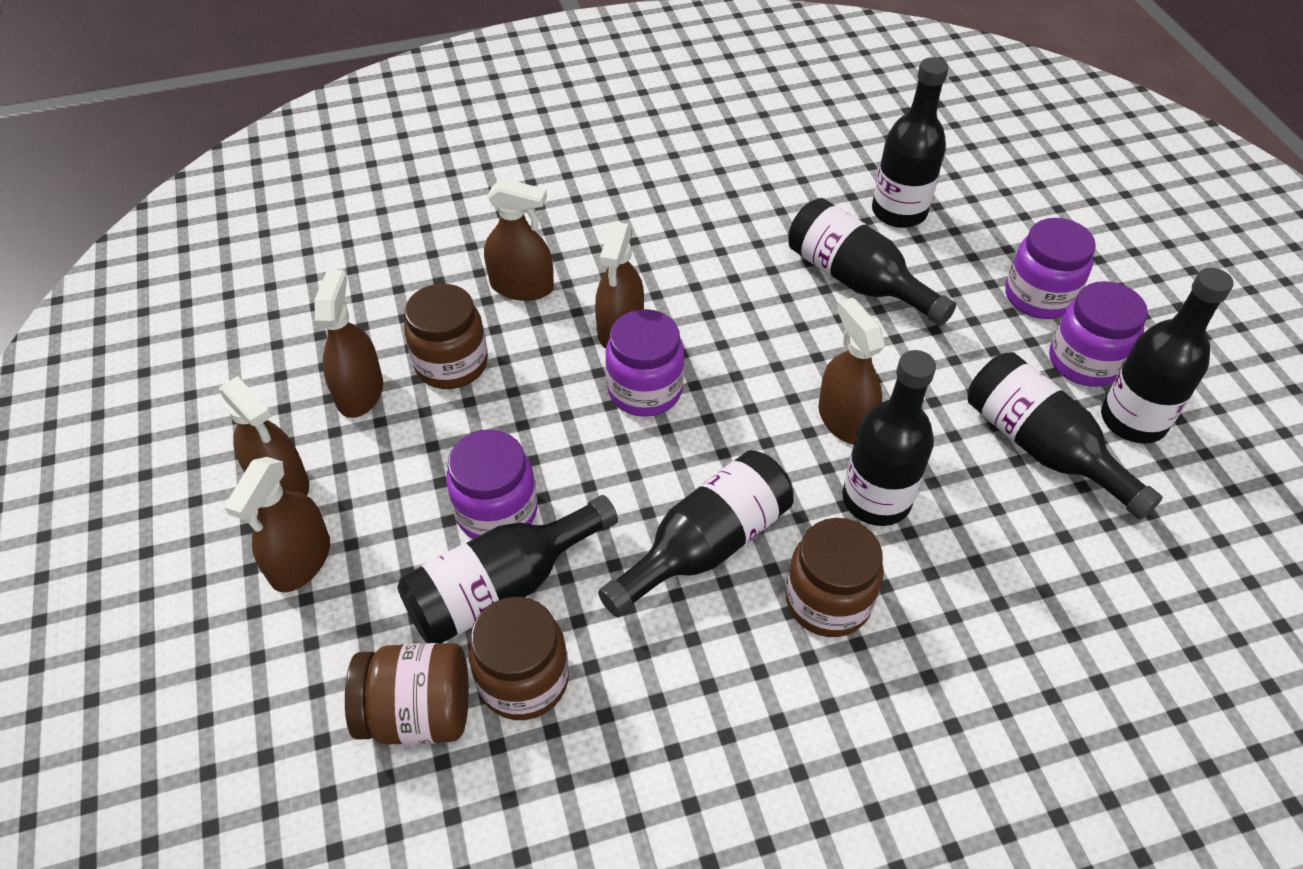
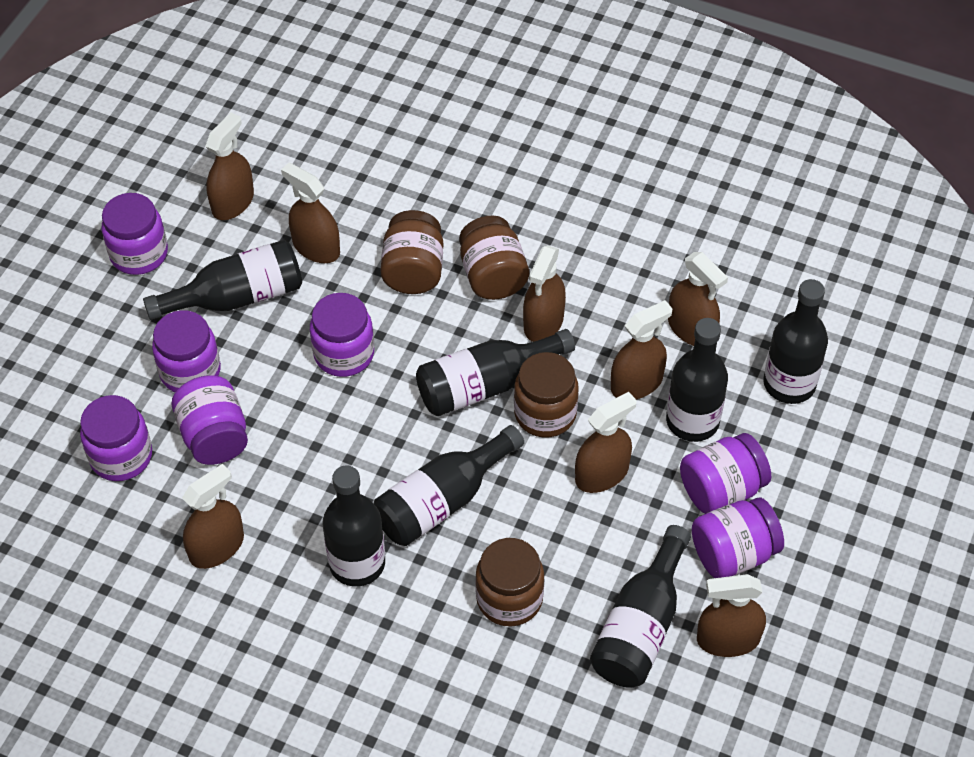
brown spray bottle: [219,376,309,496] [224,457,330,593] [315,269,383,418] [484,178,554,301] [595,222,644,349] [819,297,885,445] = 6 -> [182,464,244,569] [206,112,254,220] [281,163,340,263] [523,245,566,342] [575,392,637,493] [611,300,673,400] [668,252,728,346] [697,574,766,657] = 8
purple jar: [446,430,538,539] [605,309,684,417] [1005,218,1096,319] [1049,281,1148,387] = 4 -> [80,395,152,481] [102,193,168,275] [152,310,221,392] [172,375,248,465] [310,293,374,377] [680,433,771,514] [692,497,784,578] = 7

